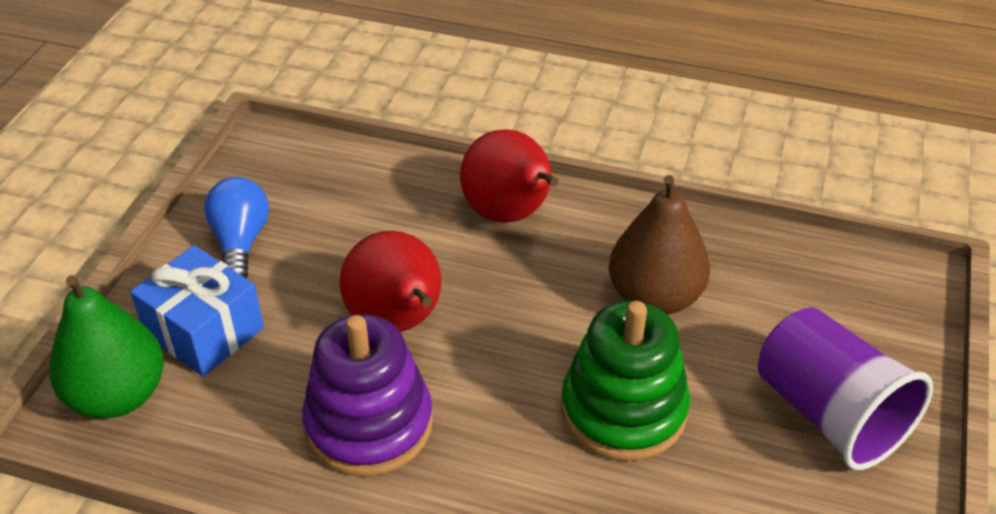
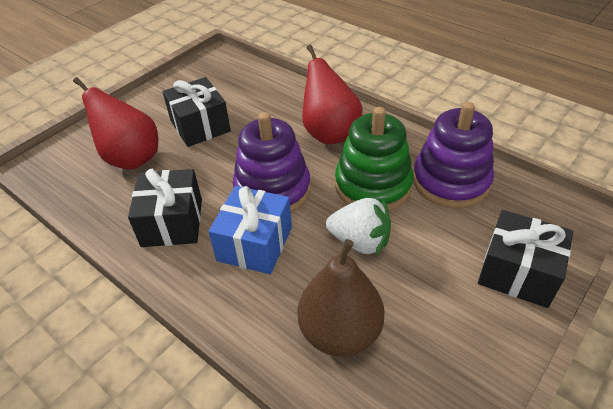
black gift: none = 0 -> [128,169,202,247] [162,77,231,147] [478,210,573,308] = 3
blue light bulb: [204,177,269,279] = 1 -> none = 0
green pear: [49,275,164,419] = 1 -> none = 0
purple cup: [758,307,933,470] = 1 -> none = 0
purple stacking toy: [302,314,433,477] = 1 -> [233,112,311,213] [413,102,494,208] = 2
white strawberry: none = 0 -> [326,198,391,257] = 1

